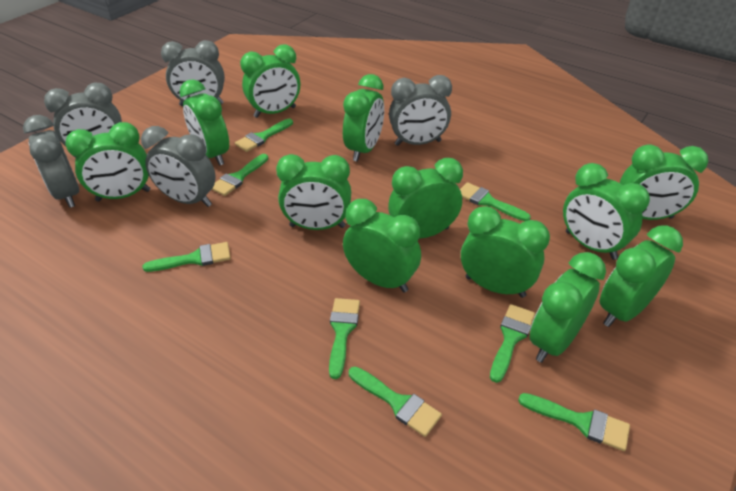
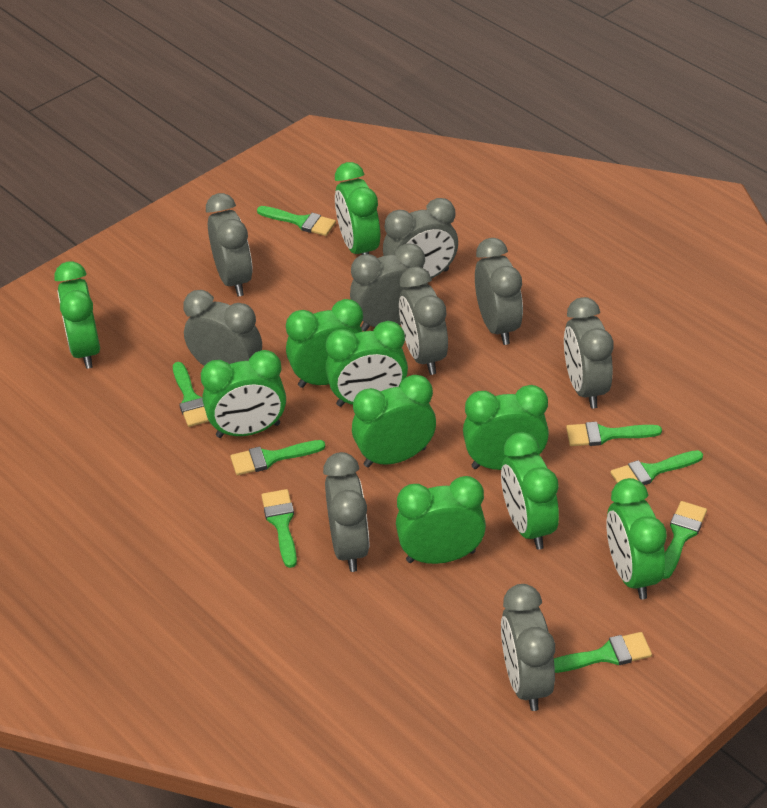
green clock: [65,122,150,202] [180,79,229,166] [240,44,300,118] [276,154,351,230] [343,74,384,162] [343,199,421,292] [388,158,463,238] [461,206,550,298] [530,252,606,363] [563,163,650,260] [600,225,683,327] [620,145,708,220] = 12 -> [54,261,100,369] [201,350,286,438] [286,299,363,388] [326,321,408,407] [335,162,380,255] [352,375,436,468] [396,476,486,564] [463,385,549,470] [501,432,559,550] [606,478,667,599] = 10
grey clock: [23,115,79,208] [44,83,122,157] [141,126,216,207] [161,40,225,106] [389,75,452,146] = 5 -> [183,290,262,366] [206,193,253,296] [323,452,369,572] [350,243,428,331] [383,198,458,279] [399,267,448,375] [475,238,523,345] [501,584,555,711] [564,297,614,409] = 9

